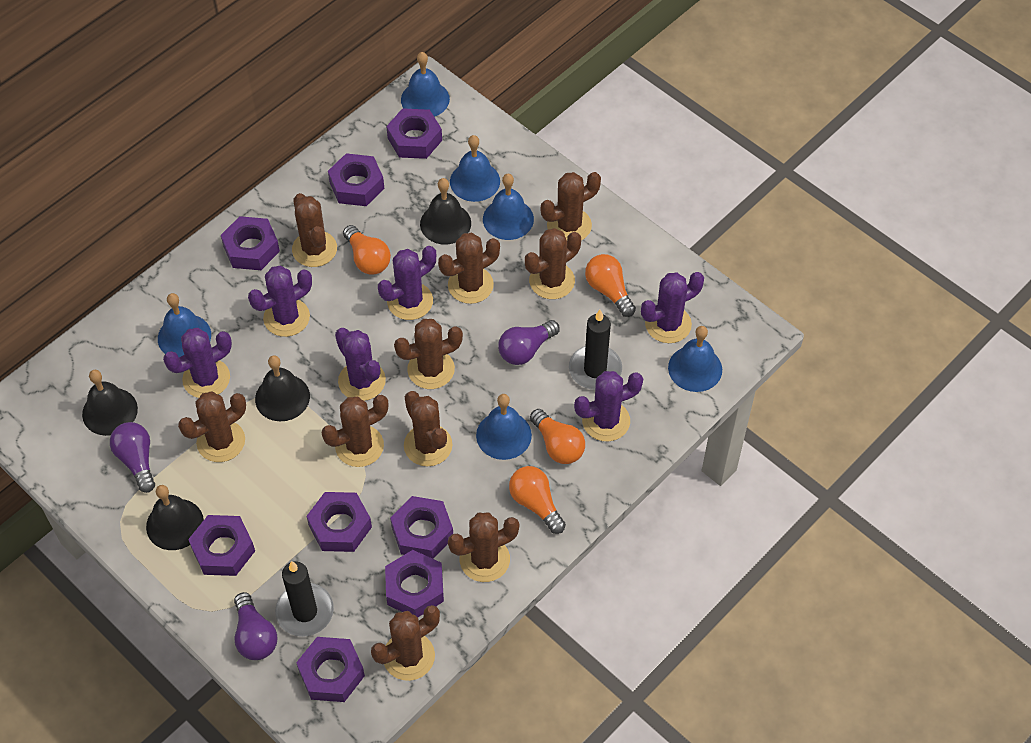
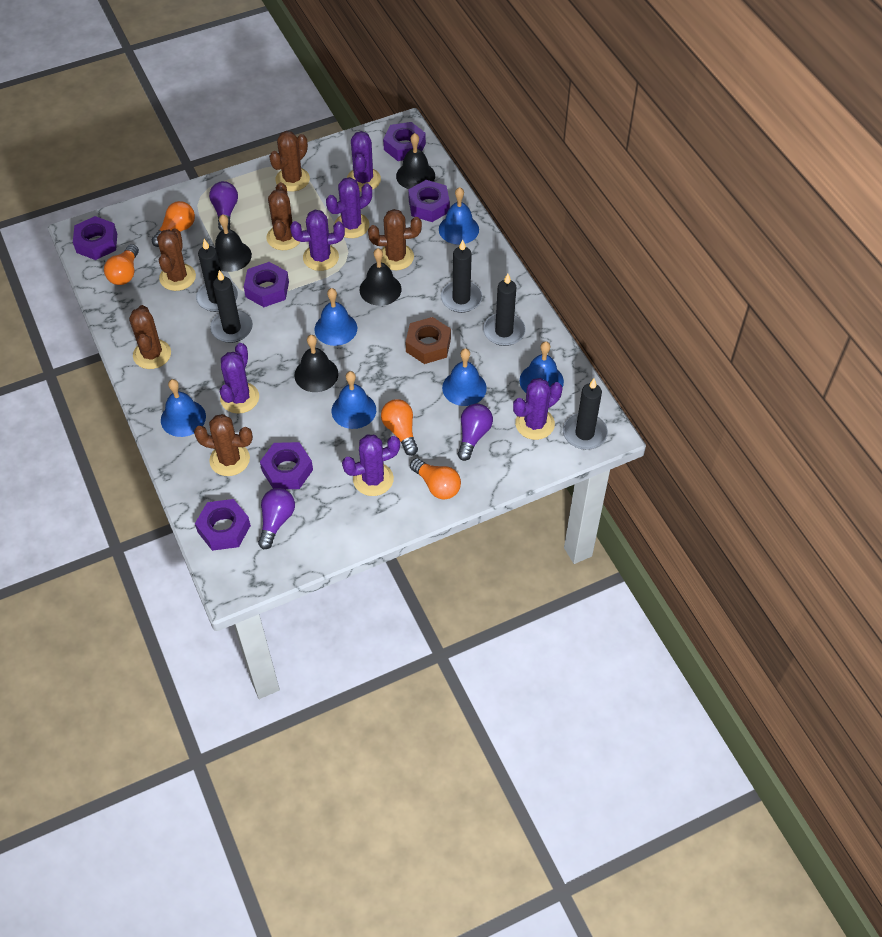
black candle: [275,561,334,637] [569,310,622,390] = 2 -> [196,239,238,312] [210,270,253,343] [441,239,482,313] [483,274,526,346] [563,379,608,450] = 5
brown cactus: [178,391,246,462] [292,193,337,267] [322,395,388,467] [371,605,440,681] [394,319,463,389] [404,391,452,467] [438,233,500,304] [448,512,519,582] [525,228,581,299] [541,172,601,241] = 10 -> [129,305,171,369] [157,229,196,291] [194,414,253,476] [267,182,300,250] [269,131,310,192] [368,209,422,270] = 6
brown nut: none = 0 -> [406,317,451,364] = 1
purple nut: [188,515,255,576] [221,216,280,270] [296,637,365,702] [307,492,372,552] [328,153,384,206] [385,550,444,617] [386,108,442,159] [390,496,453,559] = 8 -> [73,216,117,260] [195,499,251,551] [244,262,289,307] [260,442,313,489] [383,122,426,161] [408,180,450,222] = 6

